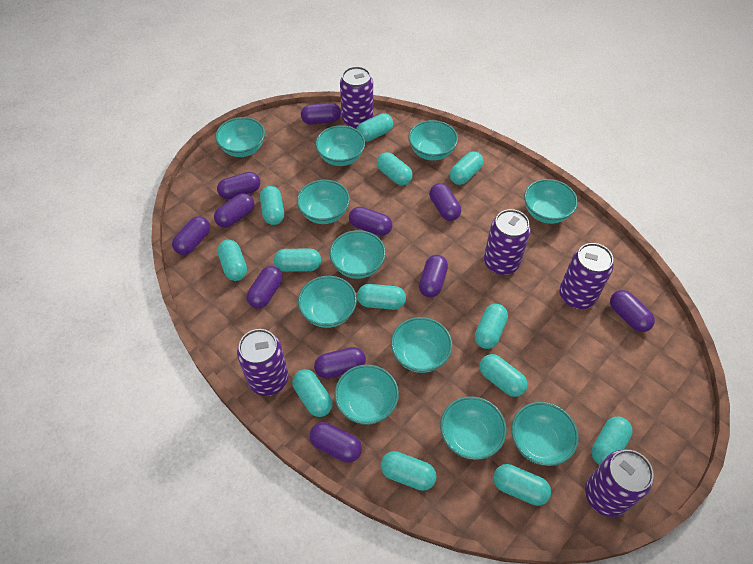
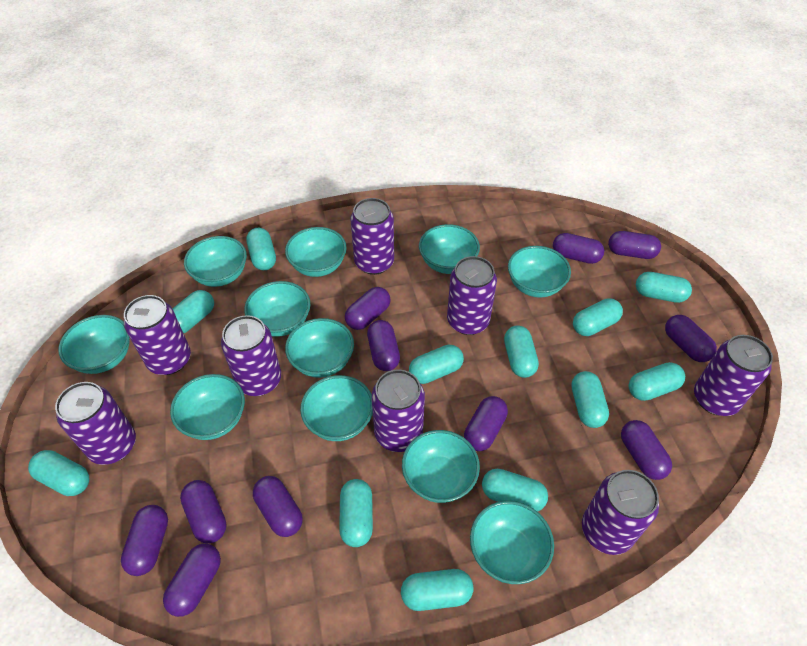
purple can: [237,329,288,396] [340,66,373,129] [484,209,531,275] [559,243,614,309] [585,450,653,517] = 5 -> [55,382,136,465] [124,295,191,375] [221,315,281,396] [350,198,394,275] [372,370,425,452] [447,256,497,335] [582,470,659,555] [694,335,773,416] = 8
turquoise capsule: [217,240,247,281] [260,186,284,225] [274,248,321,272] [292,369,333,417] [356,113,393,142] [357,284,406,310] [377,152,413,185] [381,451,437,491] [449,151,483,185] [475,304,508,349] [479,354,528,397] [493,464,551,506] [591,416,633,465] = 13 -> [28,450,89,496] [172,290,214,333] [246,228,276,270] [339,479,373,547] [401,569,474,611] [409,345,464,384] [482,469,548,512] [504,325,539,378] [571,371,609,428] [573,298,623,336] [629,362,685,401] [636,272,692,303] = 12

